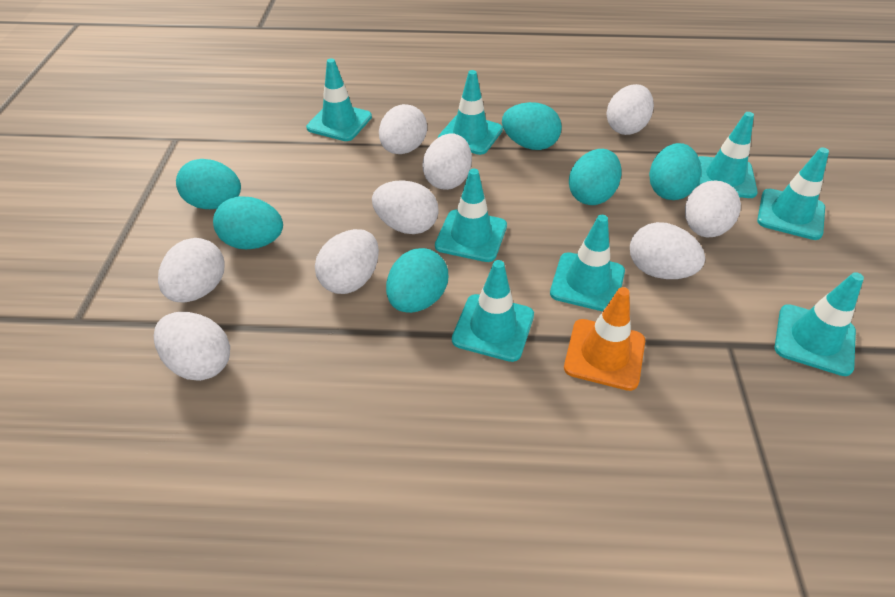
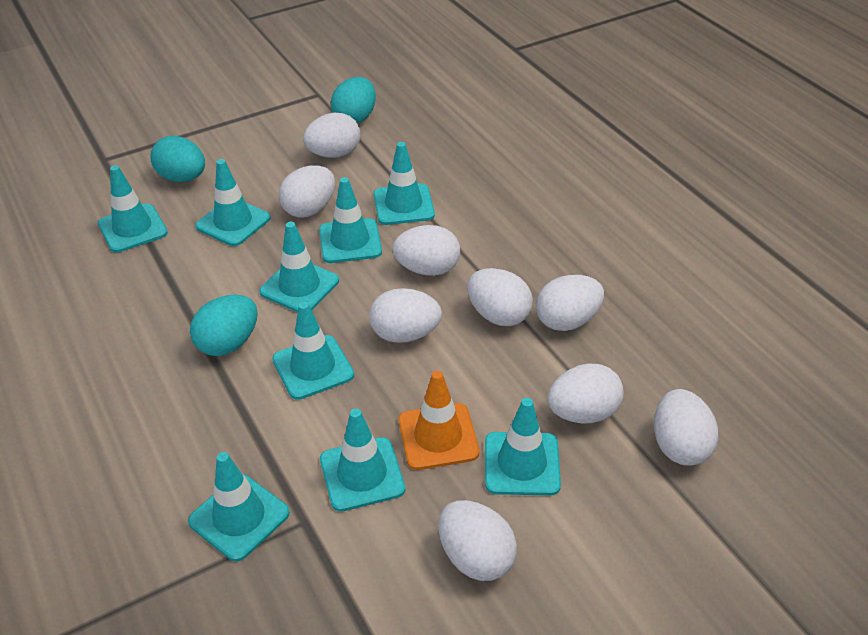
turquoise egg: [176,159,241,209] [213,196,283,249] [386,248,448,313] [502,102,562,150] [569,149,621,205] [649,143,701,200] = 6 -> [150,136,205,182] [190,294,258,356] [331,77,376,124] = 3
turquoise traffic cone: [306,58,372,141] [435,169,507,262] [438,70,503,155] [452,260,534,362] [550,215,625,311] [697,112,758,198] [757,148,829,240] [775,272,864,376] = 8 -> [98,165,168,253] [188,452,290,561] [195,159,271,246] [259,222,339,312] [272,302,354,400] [319,177,382,263] [320,409,405,512] [374,142,435,225] [485,398,561,495] = 9

